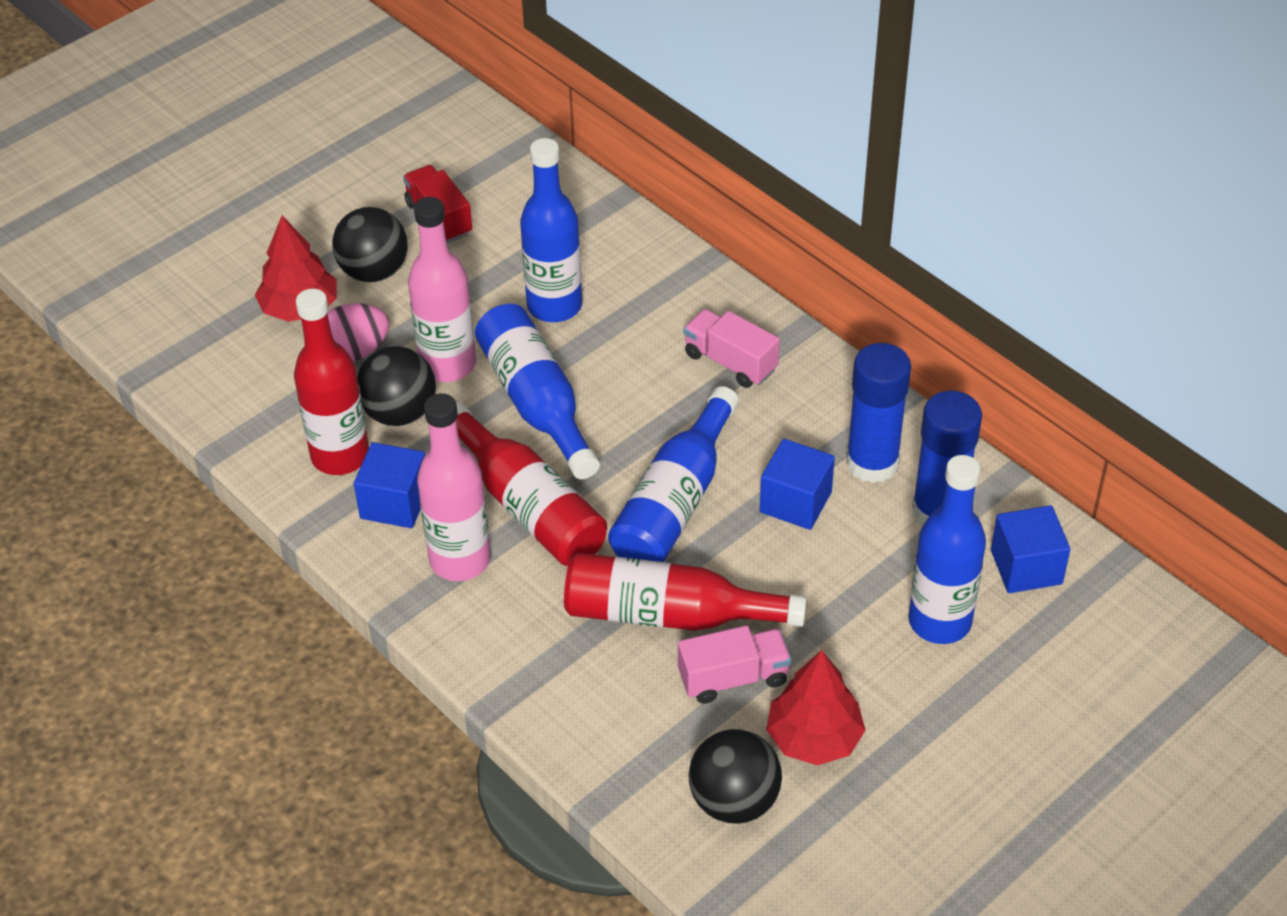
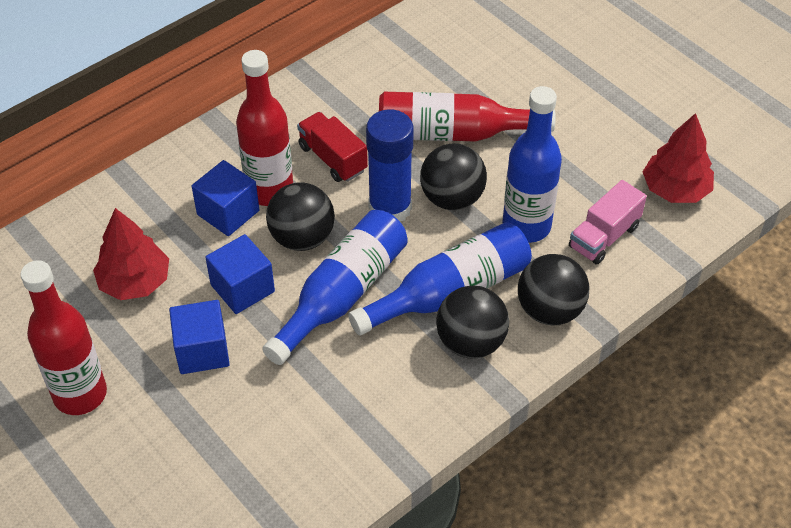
black ball: [332,207,408,282] [357,346,436,426] [689,729,782,824] = 3 -> [266,182,335,251] [420,143,487,210] [436,286,509,358] [518,254,590,325] = 4
blue bottle: [475,304,600,479] [520,138,582,322] [608,386,739,562] [909,455,986,644] = 4 -> [262,210,408,365] [348,222,532,336] [503,86,562,243] = 3
blue glue stick: [846,343,911,483] [912,391,982,525] = 2 -> [366,109,414,221] = 1
pink bottle: [408,197,476,382] [417,393,491,581] = 2 -> none = 0
pink egg: [327,303,389,362] = 1 -> none = 0
pink truck: [678,626,791,704] [684,309,780,388] = 2 -> [569,180,647,265] = 1

